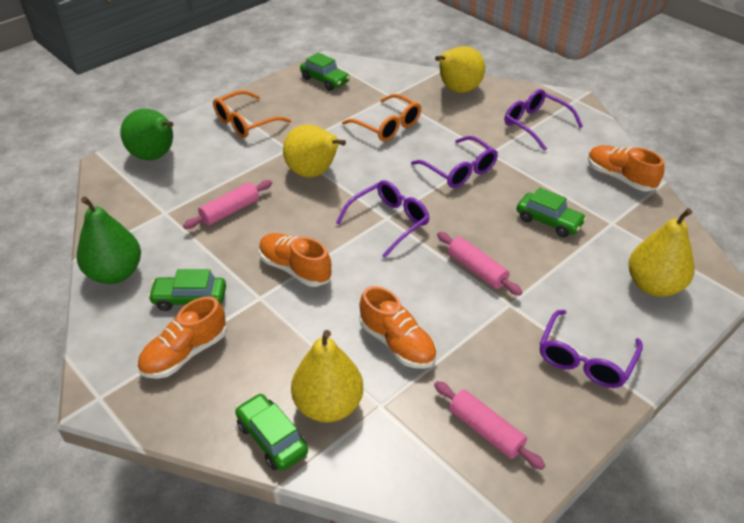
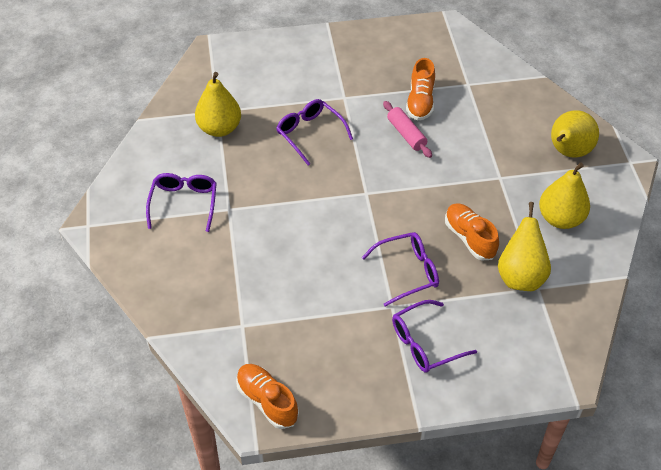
green car: [148,269,226,311] [235,393,308,471] [300,52,350,91] [517,187,587,237] = 4 -> none = 0
green pear: [77,196,141,284] [120,109,173,160] = 2 -> none = 0
orange glasses: [213,90,291,138] [342,94,421,141] = 2 -> none = 0
orange shoe: [137,296,227,379] [259,233,332,287] [359,286,437,369] [588,145,664,192] = 4 -> [236,364,299,429] [406,58,435,121] [445,203,499,260] = 3
pink rolling pin: [183,180,272,229] [434,381,545,470] [437,232,523,296] = 3 -> [383,101,432,158] = 1

